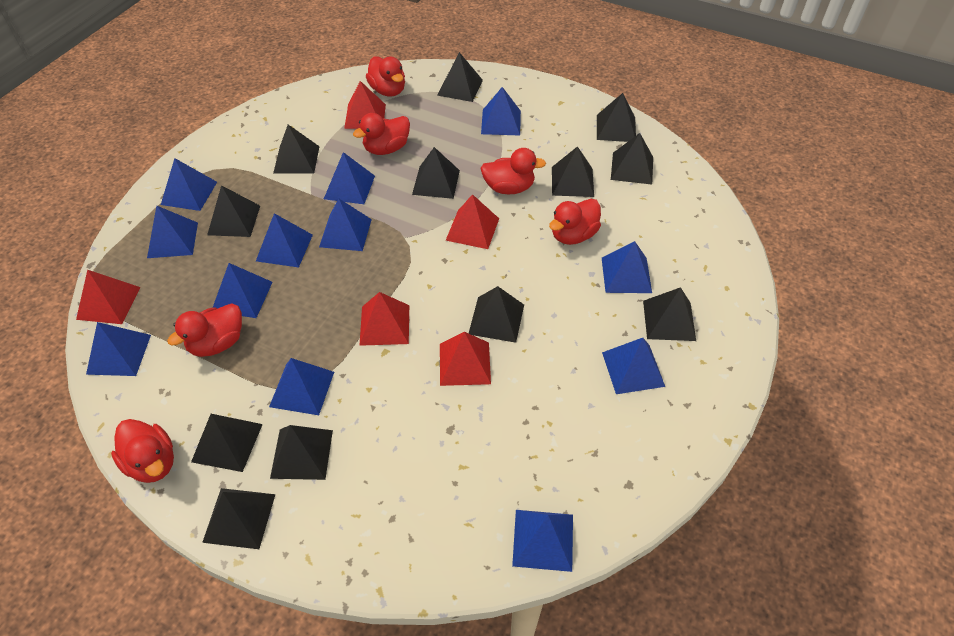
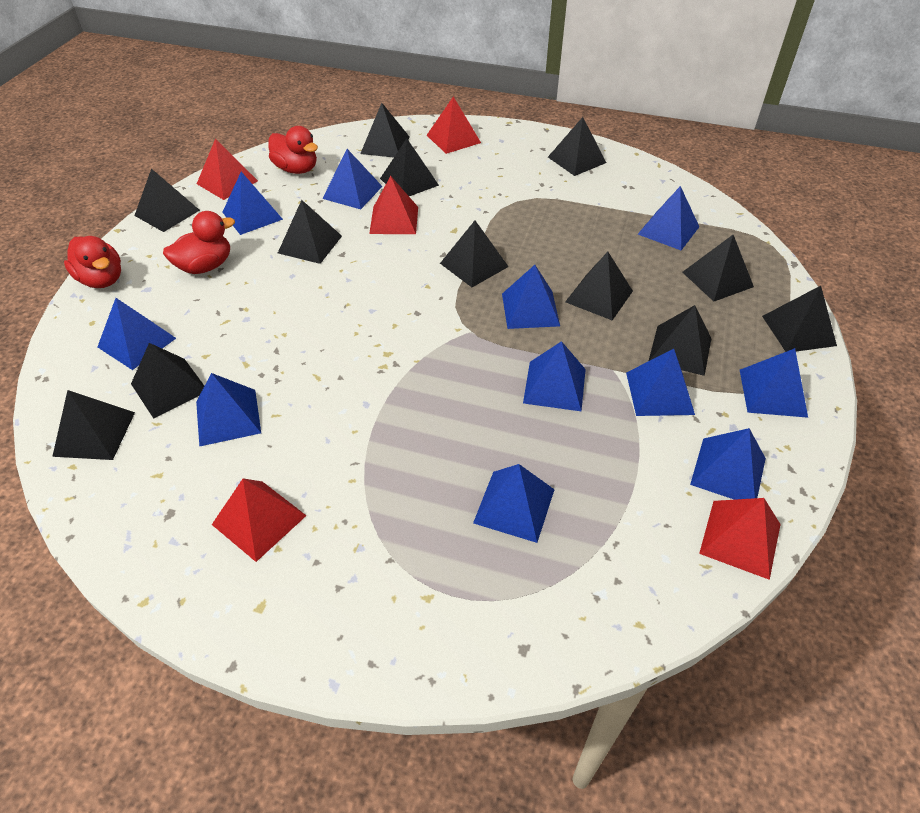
blue pyramid: [86,322,151,376] [147,205,198,258] [161,158,217,211] [213,263,273,318] [256,213,313,268] [269,358,334,415] [319,198,372,251] [324,152,375,204] [481,87,521,136] [512,510,573,572] [602,241,652,293] [602,338,665,394] = 12 -> [98,298,176,370] [196,373,261,447] [222,172,283,235] [322,149,382,209] [473,464,555,543] [502,265,560,329] [523,341,586,411] [626,349,695,416] [638,186,699,250] [690,428,766,500] [740,348,808,418] = 11
red duck: [111,419,174,483] [167,303,242,357] [353,113,410,155] [366,56,405,96] [481,148,546,195] [549,199,601,245] = 6 -> [64,236,121,288] [163,211,235,274] [268,126,318,174] = 3

